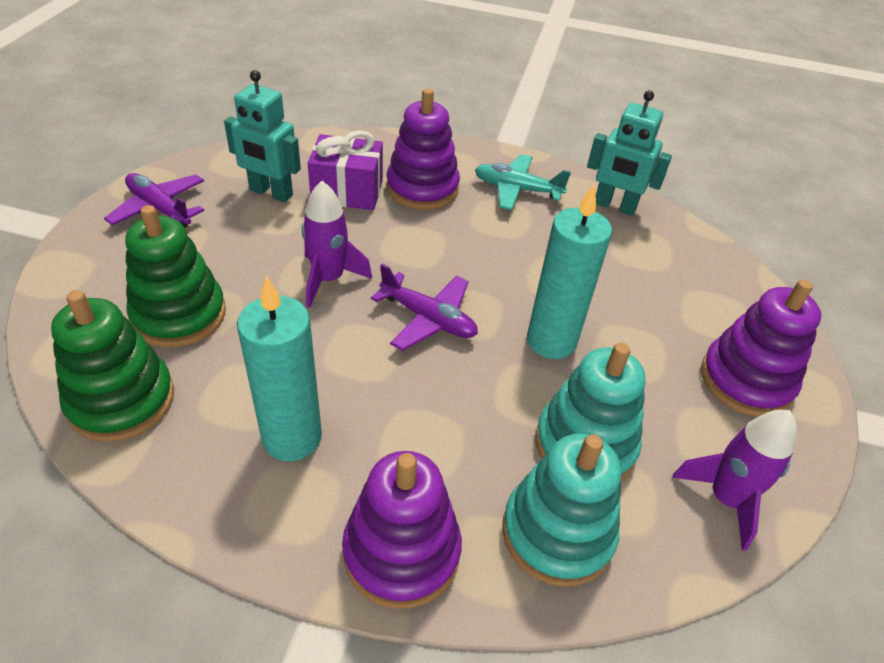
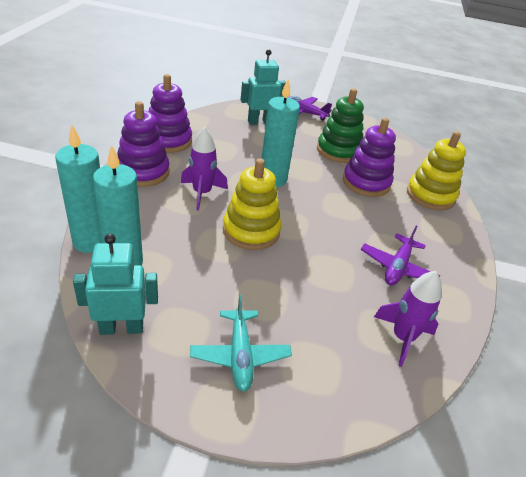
green stacking toy: [51,290,174,442] [125,205,226,347] = 2 -> [317,88,364,163] = 1
purple gift: [308,130,383,210] = 1 -> none = 0
turquoise candle: [237,275,322,461] [527,185,612,359] = 2 -> [55,125,102,253] [93,145,143,265] [261,79,300,187] = 3
turquoise stacking toy: [502,434,621,587] [535,343,646,482] = 2 -> none = 0
yellow stacking toy: none = 0 -> [223,158,281,250] [407,131,466,210] = 2

